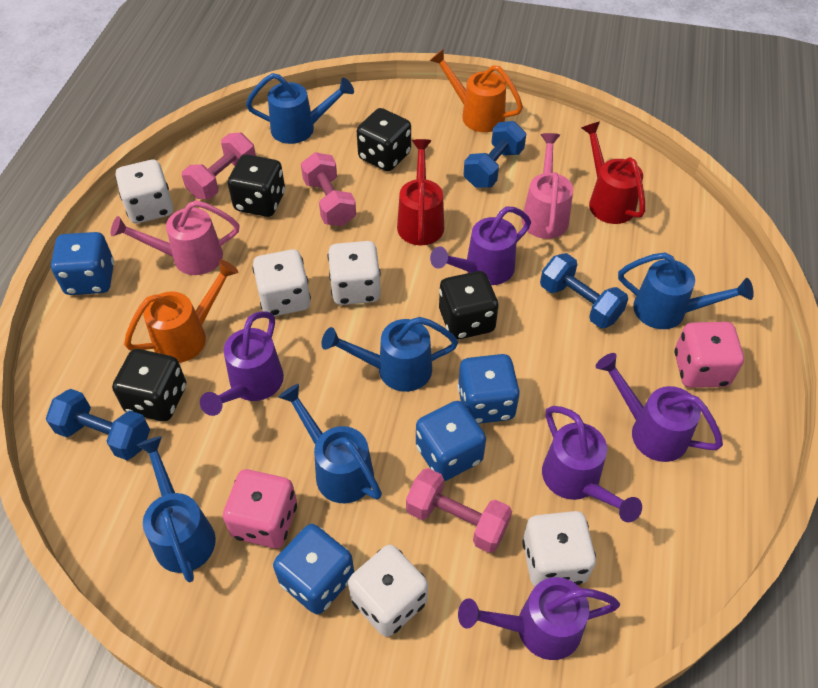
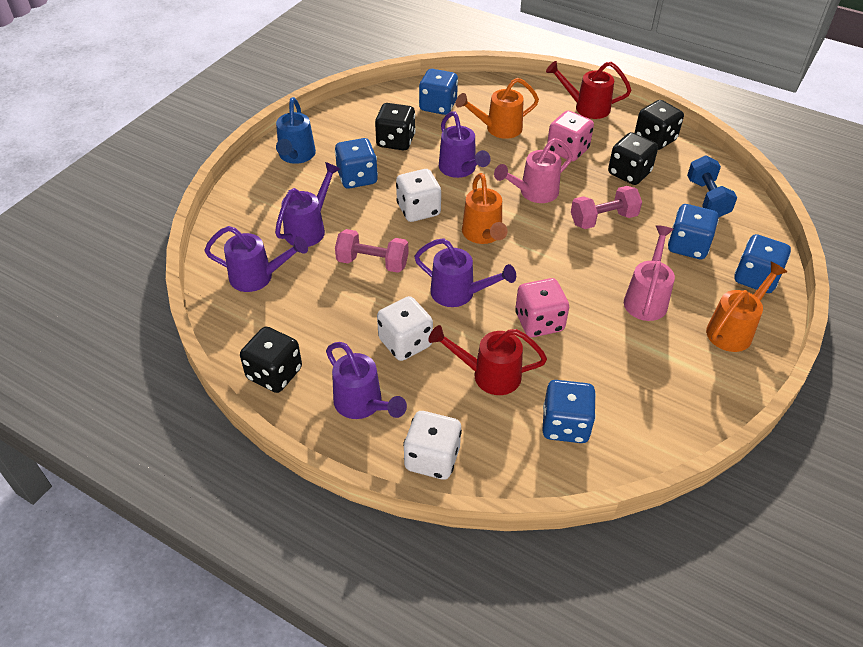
blue dice: [51,232,114,295] [273,524,354,614] [416,401,486,481] [457,354,520,424] = 4 -> [335,138,378,189] [419,69,458,115] [542,380,596,443] [668,204,719,259] [735,234,791,293] = 5
blue dumbbell: [46,389,150,460] [463,121,526,188] [540,253,628,328] = 3 -> [687,155,737,218] = 1
blue watering can: [137,436,216,582] [246,73,354,144] [278,384,382,503] [321,317,458,392] [618,252,754,329] = 5 -> [276,97,316,164] = 1
orange watering can: [124,260,238,363] [429,49,523,132] = 2 -> [455,78,539,139] [462,173,508,244] [706,262,787,352] = 3
pink dumbbell: [182,133,256,199] [301,152,356,226] [406,468,512,553] = 3 -> [335,229,408,273] [571,186,642,229] = 2
white dice: [115,160,173,224] [252,249,311,316] [328,241,381,305] [348,545,428,637] [522,511,596,587] = 5 -> [377,296,433,361] [396,169,441,222] [403,411,462,479] = 3

